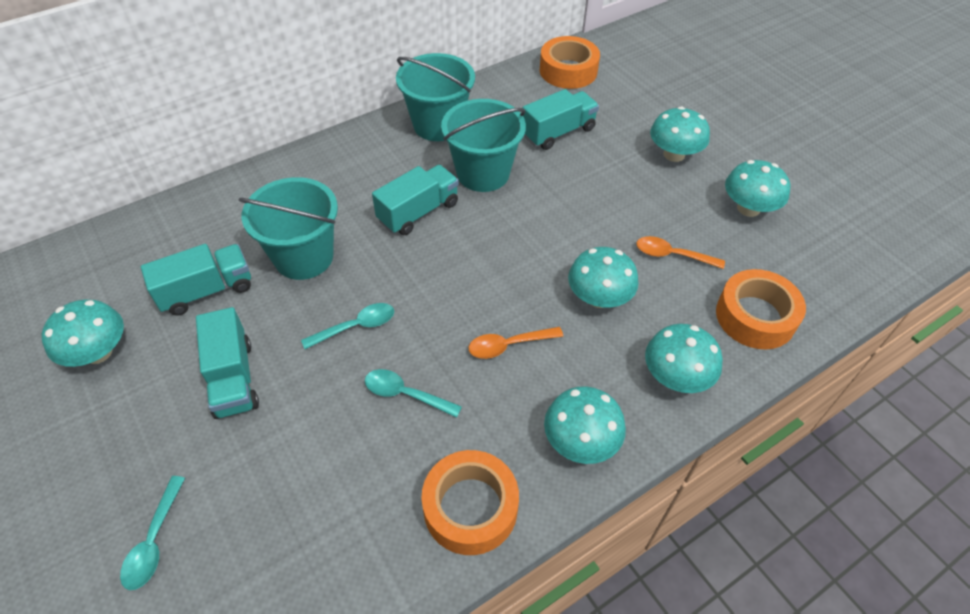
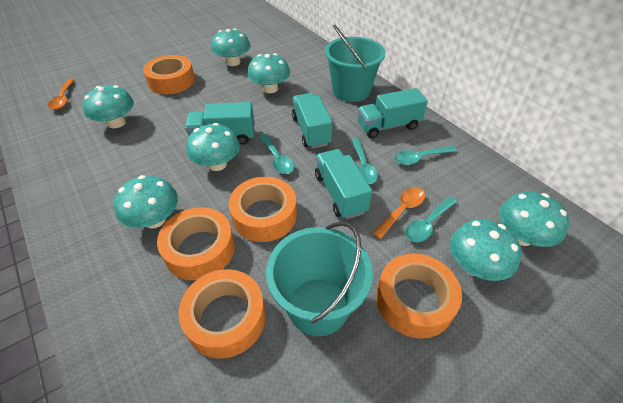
orange tape: [421,450,519,555] [540,36,600,89] [716,269,806,349] = 3 -> [143,55,195,94] [157,207,235,280] [179,269,266,359] [229,177,297,242] [376,254,462,339] = 5
turquoise bucket: [239,177,338,280] [396,53,475,141] [441,99,526,192] = 3 -> [266,221,373,336] [325,25,386,102] = 2
turquoise mushroom: [41,300,124,367] [544,386,626,464] [568,247,638,308] [645,324,723,393] [650,106,710,162] [725,160,790,217] = 6 -> [82,85,134,128] [114,175,178,229] [186,123,240,171] [211,28,251,66] [248,53,290,93] [450,219,521,281] [499,192,569,247] = 7
turquoise spoon: [120,476,185,590] [301,303,394,349] [365,369,462,418] = 3 -> [259,134,295,174] [352,139,378,184] [394,146,457,165] [405,196,457,242] = 4

